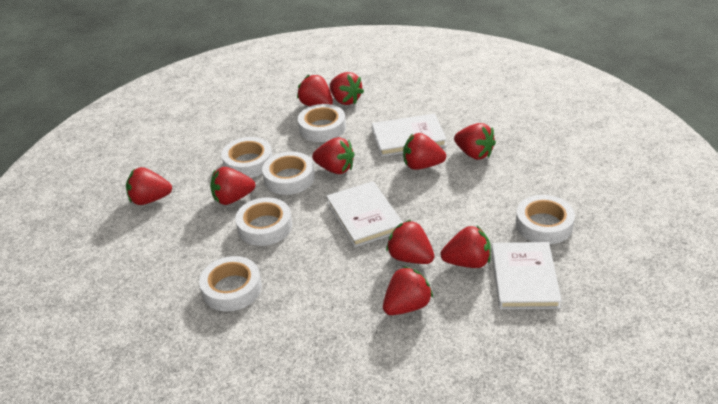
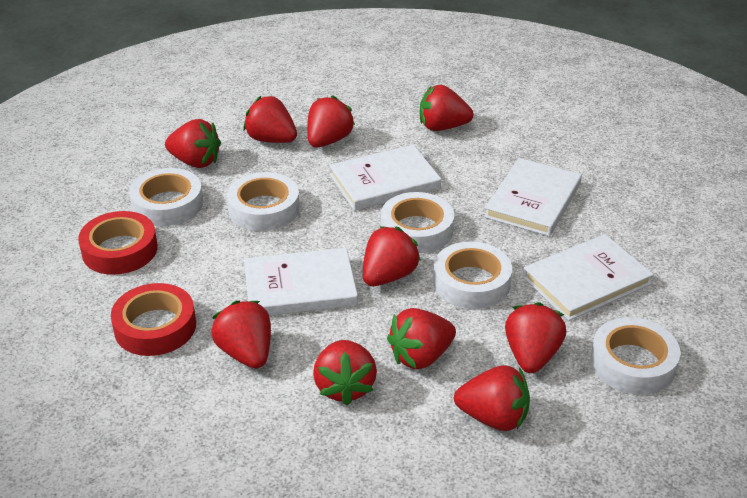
red tape: none = 0 -> [78,211,158,275] [111,283,196,356] = 2
white book: [326,181,403,247] [372,114,447,157] [491,242,562,309] = 3 -> [244,248,358,316] [329,145,441,211] [484,158,582,236] [523,234,654,321] = 4
white tape: [199,256,262,311] [221,137,272,178] [235,197,292,246] [262,152,315,195] [298,104,346,142] [516,195,575,244] = 6 -> [129,168,203,226] [227,172,300,231] [381,192,454,253] [433,241,512,309] [591,317,680,395] = 5

